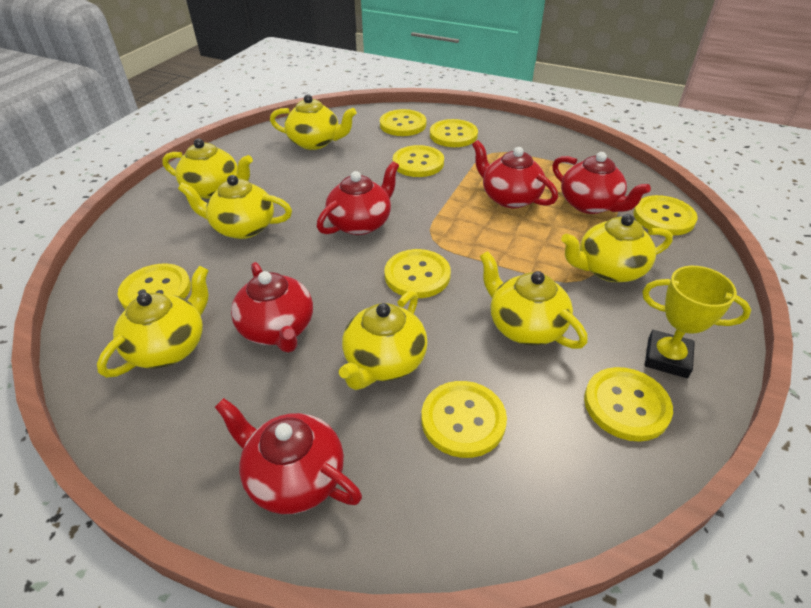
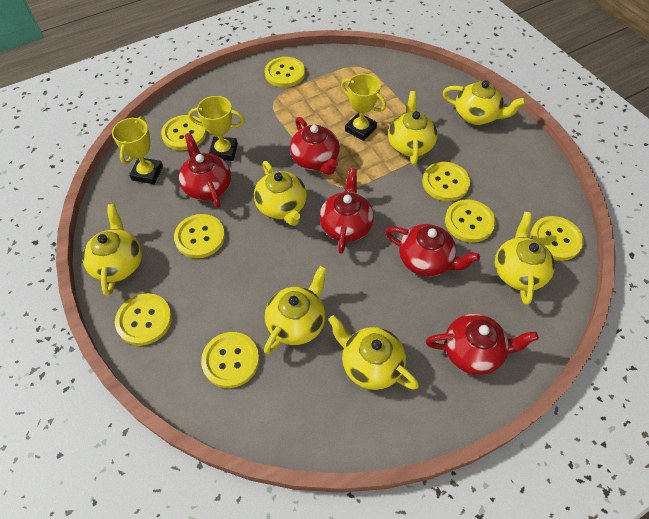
yellow trophy: [642,266,751,378] = 1 -> [112,117,163,184] [189,96,245,161] [341,74,386,141] = 3

